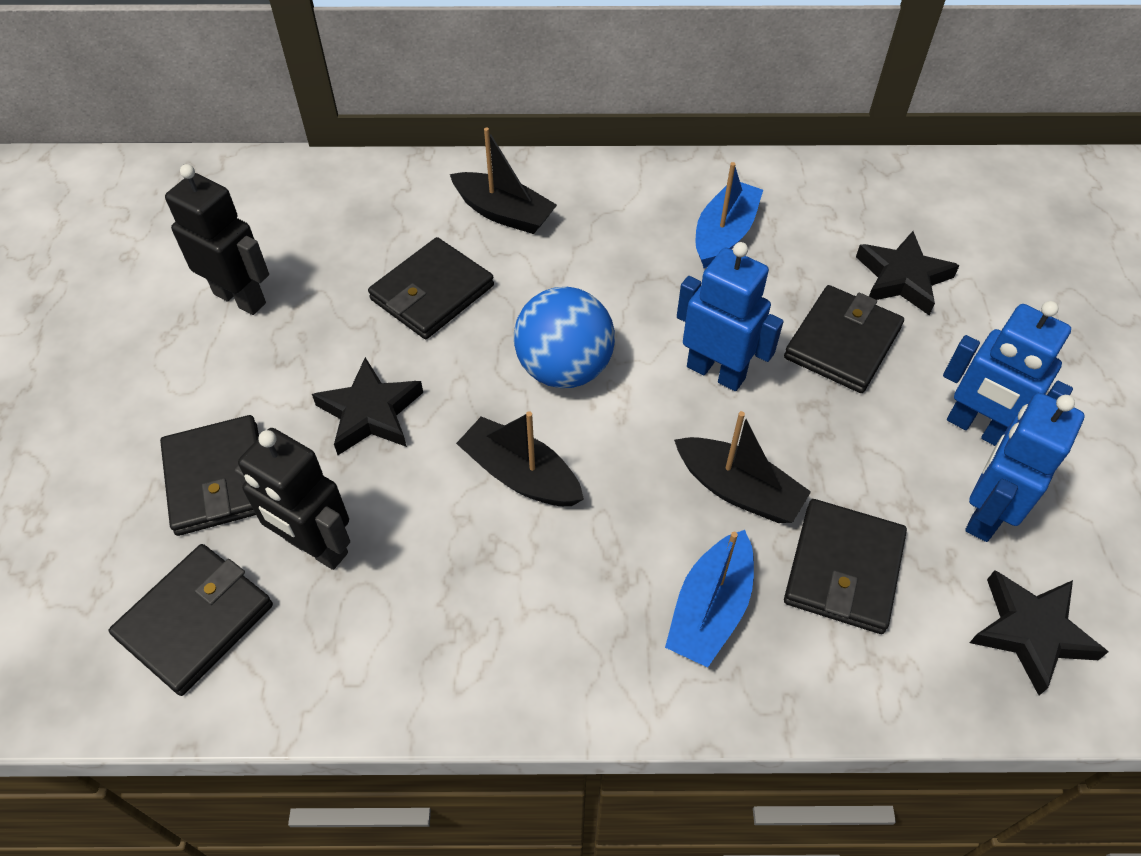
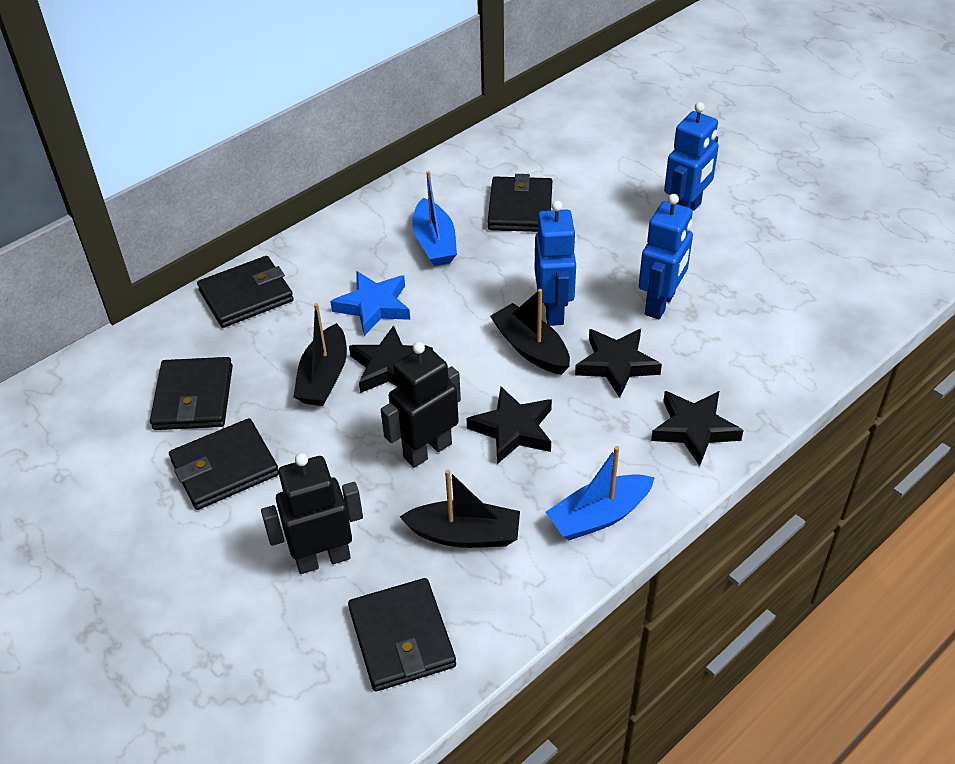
black star: [312,357,423,455] [856,231,960,315] [969,570,1108,695] = 3 -> [349,325,433,393] [466,386,552,464] [575,329,662,397] [651,391,744,466] = 4
blue ball: [514,287,615,388] = 1 -> none = 0
blue star: none = 0 -> [330,271,410,336] = 1

